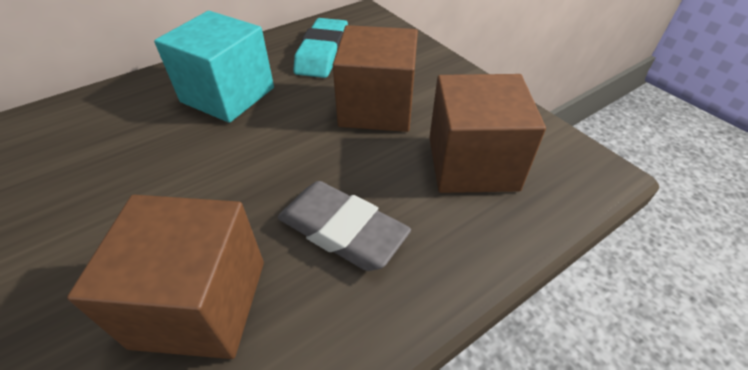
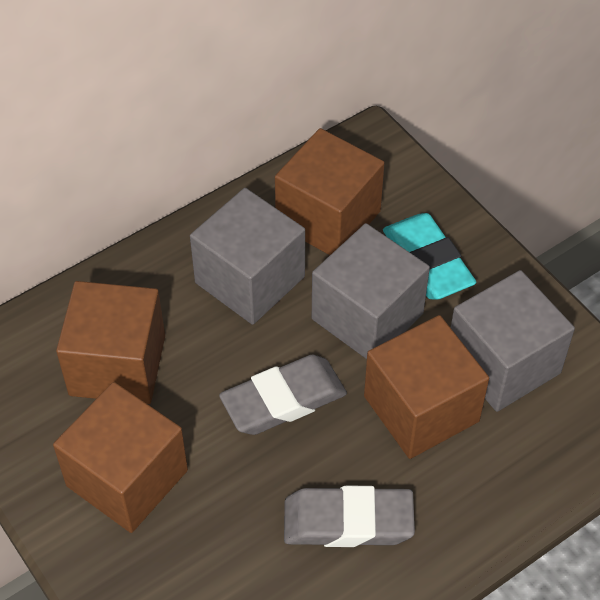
brown cube: [67,195,264,359] [333,25,418,132] [429,74,546,193] = 3 -> [53,382,188,533] [56,281,165,404] [275,128,385,255] [364,315,489,459] = 4
grey cube: none = 0 -> [190,188,305,325] [312,223,430,359] [451,270,575,412] = 3
grey eraser: [278,181,411,271] = 1 -> [219,355,347,435] [284,486,415,547] = 2
turquoise cube: [154,11,274,123] = 1 -> none = 0

